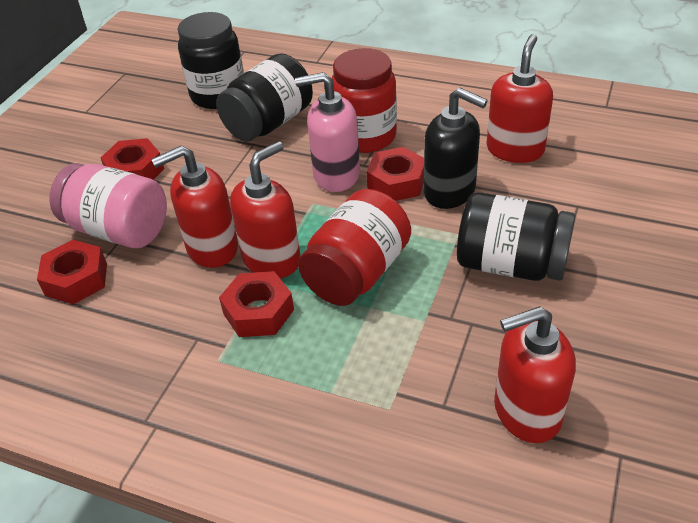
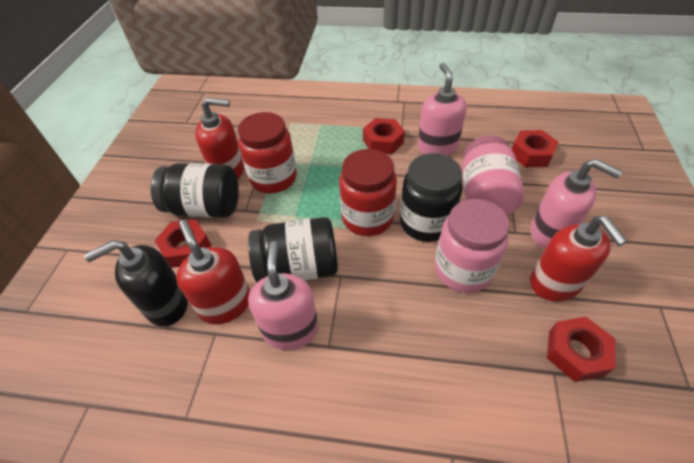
pink jar: [49,163,167,248] = 1 -> [435,199,510,293] [462,136,524,215] = 2
pink soap dispenser: [295,72,360,192] = 1 -> [248,241,319,350] [417,63,467,156] [530,159,623,249] = 3
red soap dispenser: [151,146,238,268] [230,141,301,278] [486,34,553,163] [494,306,576,443] = 4 -> [176,220,250,325] [195,98,244,179] [530,216,628,301] = 3

